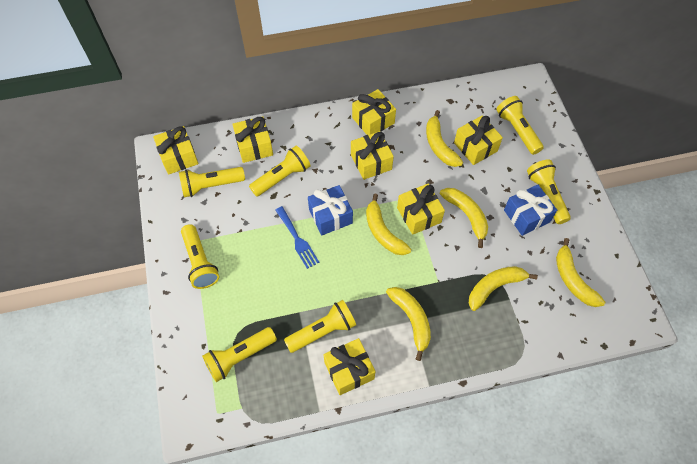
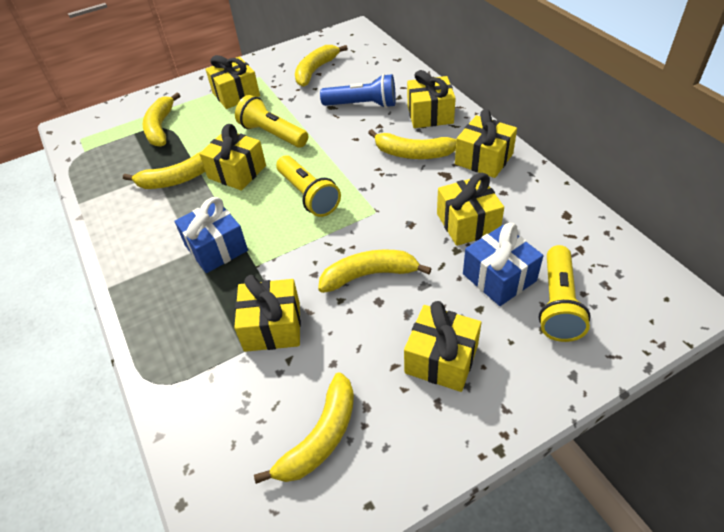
blue flashlight: none = 0 -> [320,74,396,108] = 1
blue fork: [275,206,319,269] = 1 -> none = 0
yellow flashlight: [179,167,245,197] [181,224,219,289] [202,327,277,382] [249,146,311,197] [284,300,356,353] [496,96,544,155] [527,159,571,224] = 7 -> [235,95,308,148] [276,155,341,217] [539,245,591,342] = 3

